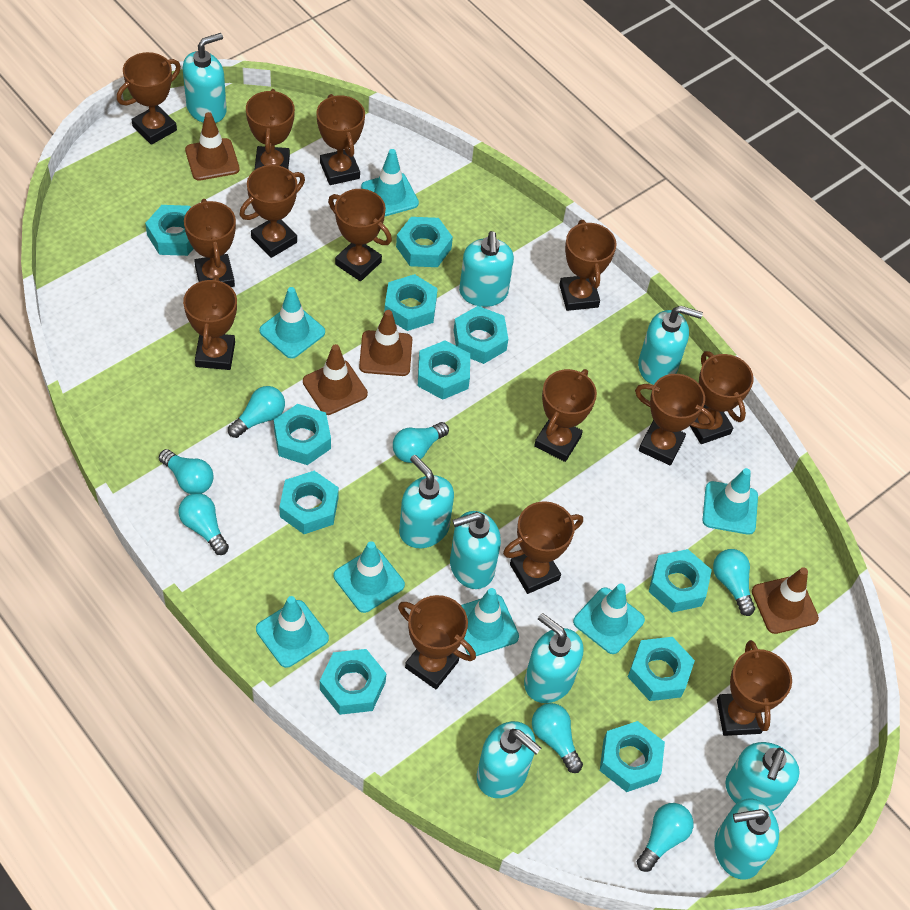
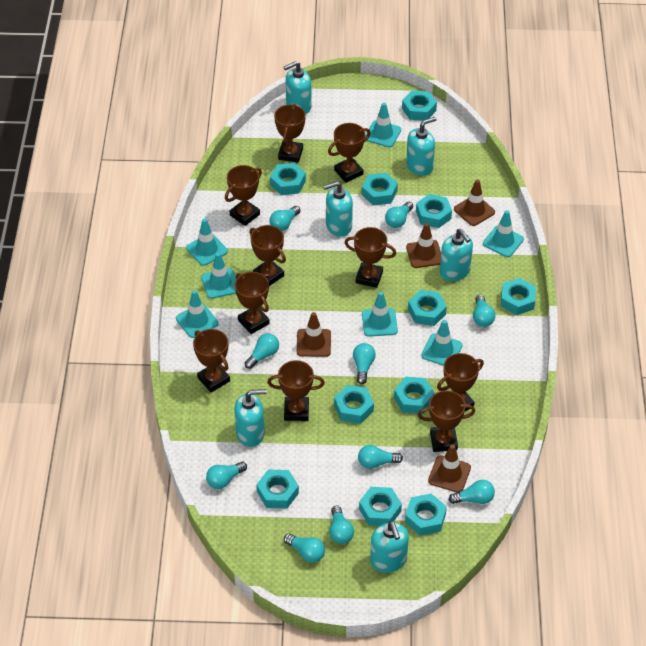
brown trophy: [117,52,181,145] [183,276,237,370] [184,199,236,287] [240,165,305,258] [246,89,295,170] [317,94,365,185] [328,189,392,281] [398,595,476,689] [503,501,583,594] [534,369,597,462] [559,220,617,311] [635,374,715,465] [690,351,754,444] [717,640,792,736] = 14 -> [193,329,230,392] [225,165,262,226] [235,272,270,334] [249,225,286,286] [267,360,325,421] [274,104,306,163] [328,123,371,183] [344,227,396,288] [418,390,475,452] [437,353,484,411] = 10
turquoise light bulb: [159,449,214,494] [178,493,229,555] [228,386,285,438] [393,422,449,463] [532,703,583,773] [637,803,693,872] [713,549,755,616] = 7 -> [206,461,247,489] [245,333,279,369] [269,206,300,231] [284,534,325,563] [329,506,354,544] [353,343,376,384] [358,445,403,469] [385,202,413,228] [449,480,495,504] [473,295,495,327] = 10
turquoise soap dispenser: [183,33,227,123] [399,455,454,548] [450,511,501,589] [459,231,514,307] [477,721,541,798] [524,613,583,703] [638,306,703,385] [714,799,779,880] [725,742,800,811] = 9 -> [234,389,267,447] [284,61,312,114] [323,181,353,237] [370,521,409,573] [406,117,437,176] [440,229,473,281] = 6

